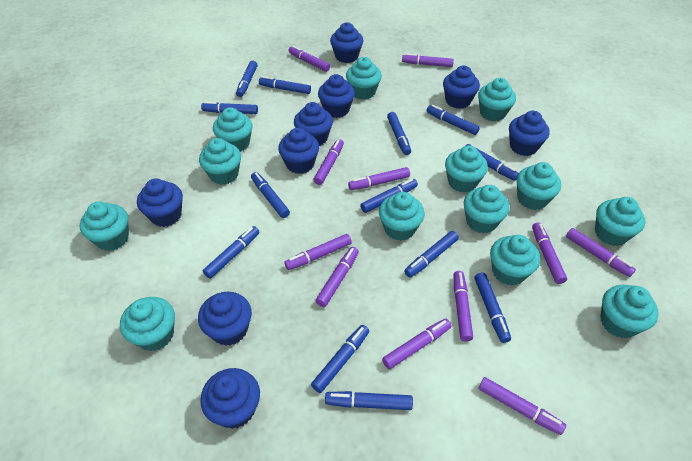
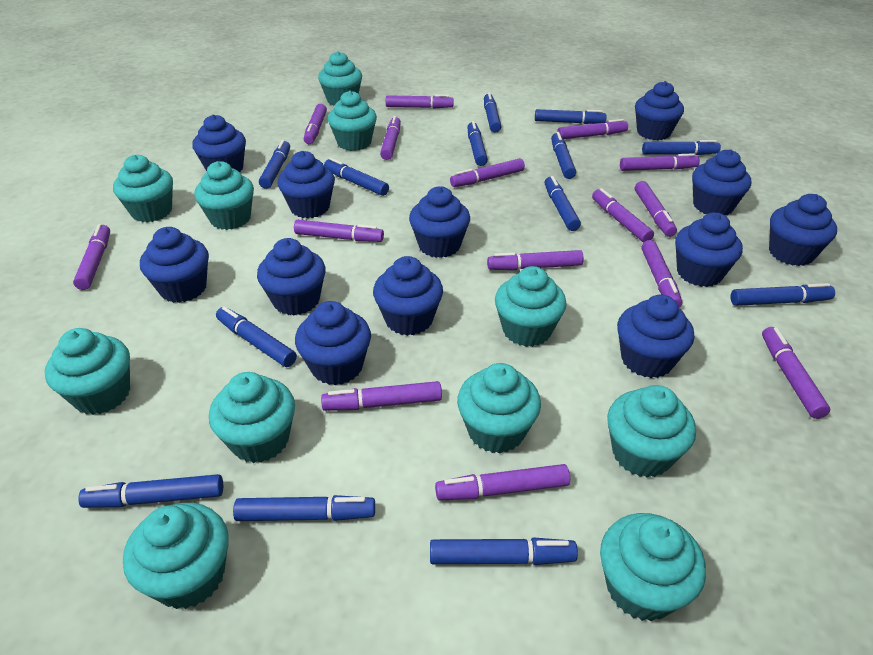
blue cupcake: [137,179,183,227] [198,292,252,346] [200,368,260,429] [278,128,319,174] [294,102,333,146] [318,74,355,118] [330,22,363,63] [443,66,480,109] [509,111,550,156] = 9 -> [140,227,209,303] [192,114,246,172] [257,238,326,315] [278,151,335,218] [295,301,371,385] [373,256,443,336] [409,186,470,258] [617,295,694,378] [635,81,684,140] [675,212,743,287] [692,149,751,215] [769,194,837,266] = 12
purple marker: [284,234,352,270] [289,46,330,72] [313,139,344,185] [316,247,359,307] [348,167,410,190] [382,319,452,369] [402,53,454,67] [454,271,473,342] [478,377,566,435] [532,222,567,284] [566,228,636,277] = 11 -> [73,224,110,290] [294,220,384,242] [304,104,327,144] [321,381,442,411] [380,116,401,160] [386,94,454,108] [435,464,570,501] [450,158,525,187] [487,250,584,270] [557,119,628,139] [592,188,654,242] [620,153,700,171] [635,181,677,237] [641,240,682,308] [762,327,830,419] = 15
turquoise cupcake: [80,201,129,251] [120,297,175,351] [199,138,241,185] [213,107,253,152] [346,57,382,100] [379,192,425,241] [445,145,488,193] [464,185,510,233] [478,78,516,121] [490,235,540,285] [516,162,561,210] [595,197,645,246] [600,285,659,338] = 13 -> [45,328,130,415] [113,154,173,222] [123,503,229,609] [194,161,254,230] [209,372,295,463] [318,51,362,106] [328,90,377,151] [457,363,541,453] [495,266,567,347] [600,513,706,621] [607,385,696,478] = 11

